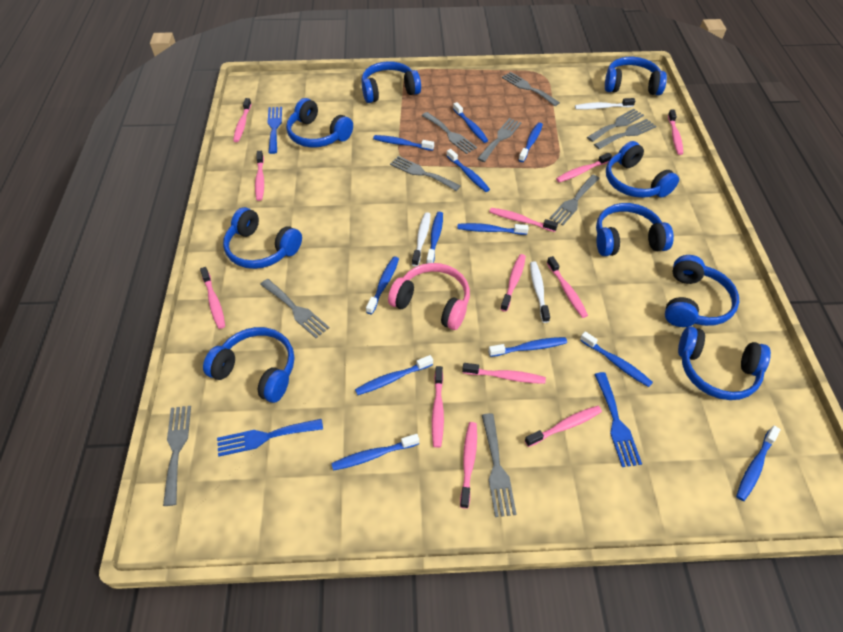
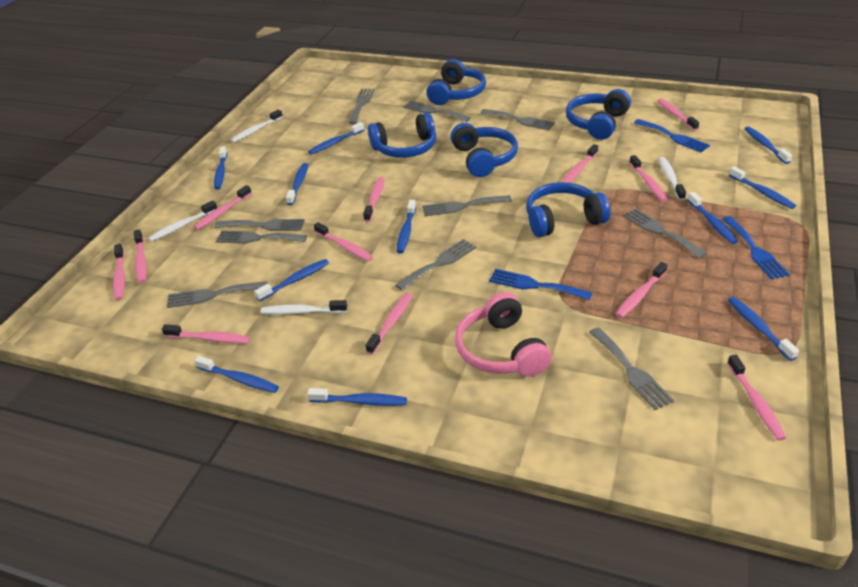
blue headphones: [203,327,294,403] [223,207,302,269] [286,98,353,147] [361,61,421,103] [596,203,674,256] [605,57,667,95] [606,141,679,198] [665,255,739,327] [678,326,771,400] = 9 -> [368,113,436,158] [426,59,486,105] [451,123,518,177] [526,182,610,237] [566,89,631,140] = 5
blue toothbrush: [331,434,419,471] [355,355,433,395] [366,256,399,314] [373,135,434,151] [426,212,443,264] [447,149,490,192] [453,102,489,143] [457,223,529,235] [488,337,567,357] [519,122,543,162] [580,331,653,387] [736,426,781,501] = 12 -> [194,356,279,393] [214,146,227,190] [254,259,329,301] [286,163,308,205] [307,388,407,406] [308,122,364,154] [396,200,416,253] [688,192,738,244] [728,297,799,361] [729,166,796,209] [744,126,792,164] = 11
white toothbrush: [412,212,431,266] [530,261,550,323] [575,98,635,110] = 3 -> [148,201,217,242] [230,109,283,143] [261,300,347,315] [659,157,686,200] = 4

